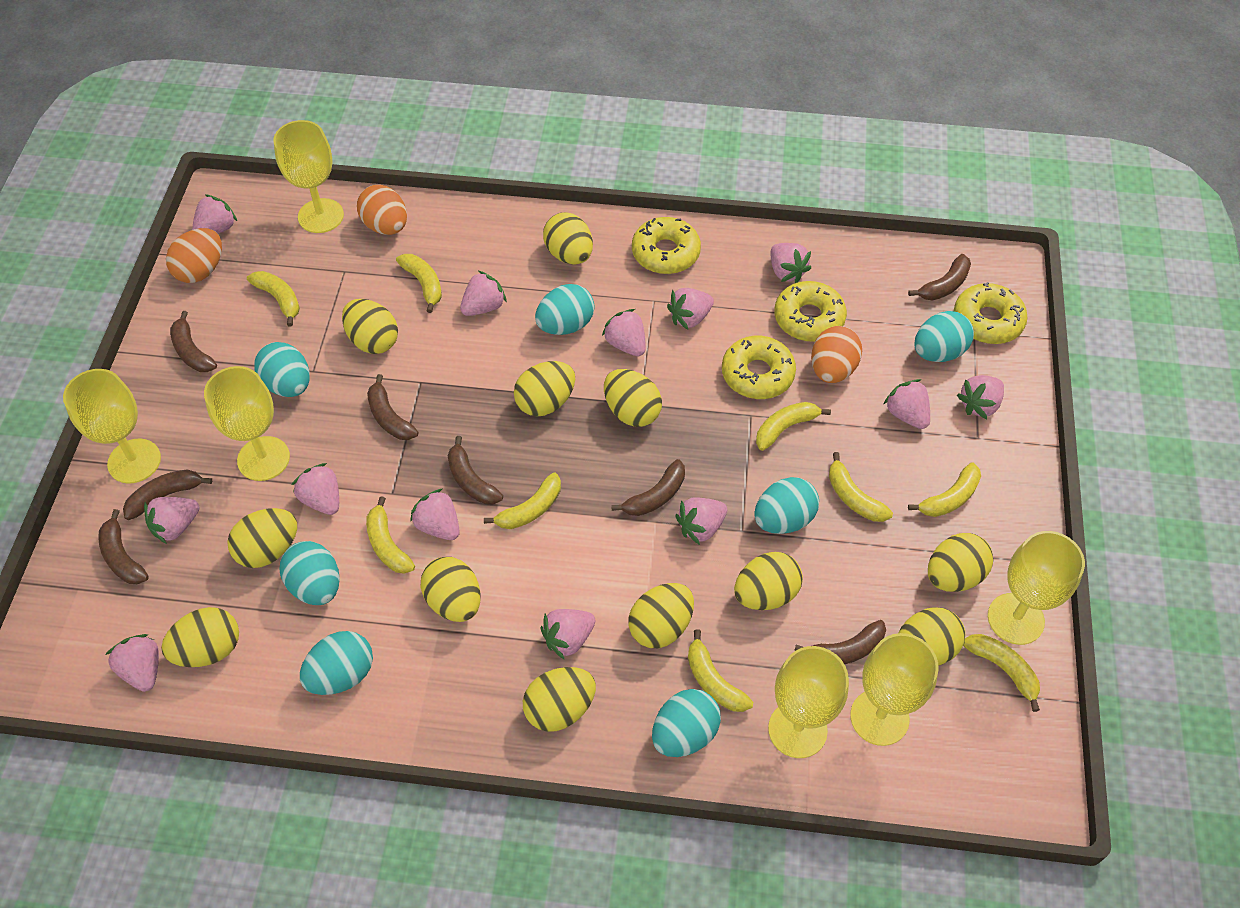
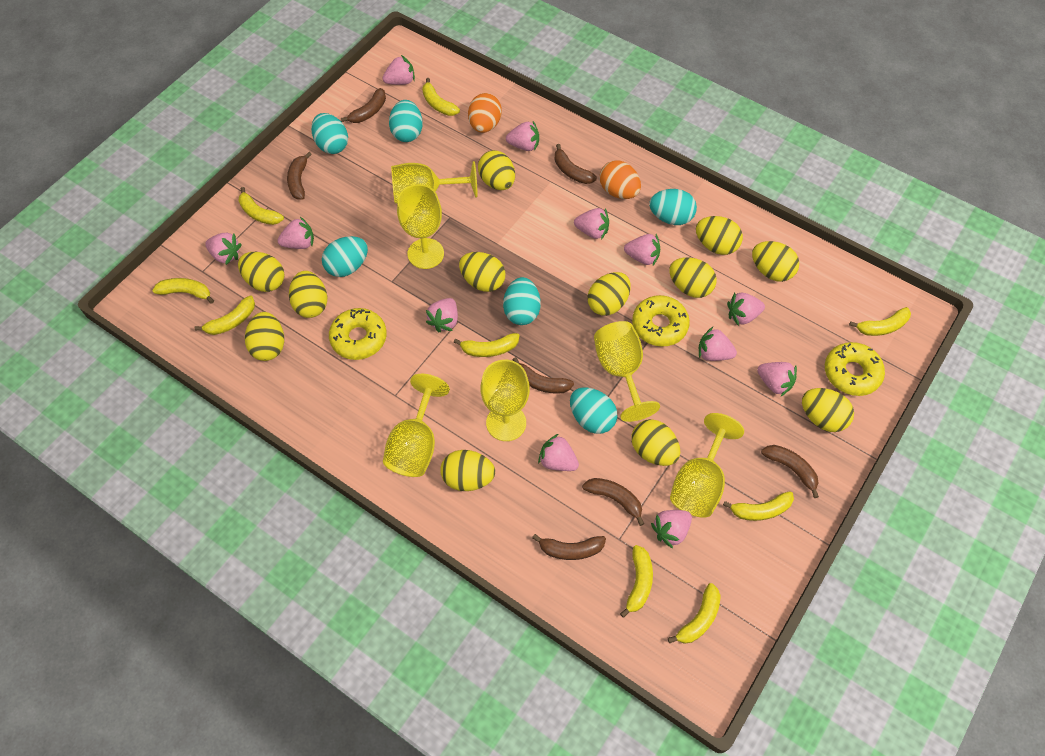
brown banana: [98,509,149,584] [123,470,212,520] [170,311,217,372] [367,374,418,440] [448,436,503,504] [611,459,685,516] [794,620,886,664] [908,254,971,300] = 8 -> [287,152,312,200] [341,88,386,123] [513,357,574,394] [532,534,606,560] [555,144,597,184] [582,478,644,526] [761,445,819,498] = 7
orange egg: [166,228,222,283] [357,185,407,235] [811,326,862,383] = 3 -> [468,93,502,133] [600,160,641,199] = 2
pink strawberry: [105,634,159,692] [144,497,199,544] [192,194,237,234] [292,463,339,515] [410,489,460,540] [460,271,507,316] [541,609,596,660] [602,309,646,356] [667,288,714,330] [676,497,727,545] [771,243,811,283] [883,379,930,429] [957,375,1004,419] = 13 -> [205,233,242,265] [278,217,314,249] [383,55,415,85] [426,298,458,332] [506,121,539,151] [538,434,579,471] [574,208,609,239] [624,234,660,265] [651,510,692,549] [698,327,737,361] [727,293,765,326] [757,362,797,397] = 12
turquoise egg: [254,342,310,397] [280,541,340,605] [300,631,373,695] [535,284,595,335] [652,689,721,757] [754,477,819,534] [914,311,974,362] = 7 -> [311,113,348,154] [322,236,368,277] [389,100,423,142] [503,277,541,325] [570,388,617,434] [649,189,697,225] = 6
yellow donut: [632,217,701,274] [722,336,796,399] [774,281,847,342] [954,282,1028,344] = 4 -> [329,308,387,360] [632,295,690,347] [825,342,885,396] = 3

